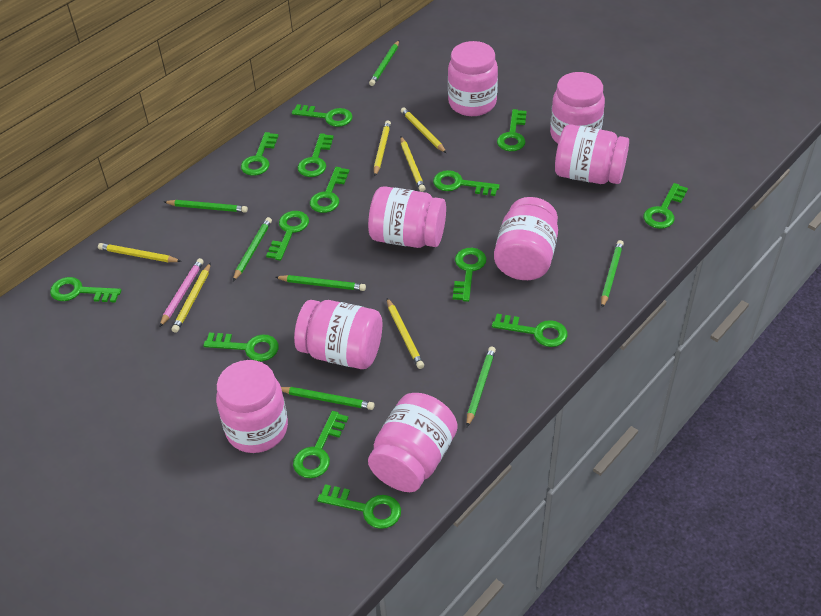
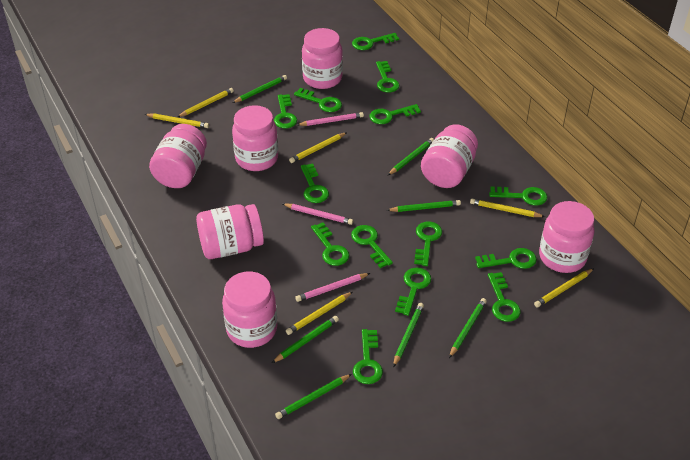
pink jar: [216,360,288,453] [294,300,382,369] [368,186,446,248] [368,393,457,492] [448,41,498,116] [494,197,558,280] [550,72,605,144] [555,124,629,184] = 8 -> [149,124,207,188] [196,204,264,259] [222,272,277,348] [232,105,278,171] [302,28,343,89] [421,124,478,188] [539,201,595,273] = 7
pink pencil: [160,258,204,327] = 1 -> [283,203,353,225] [295,273,370,302] [297,112,364,126] = 3

